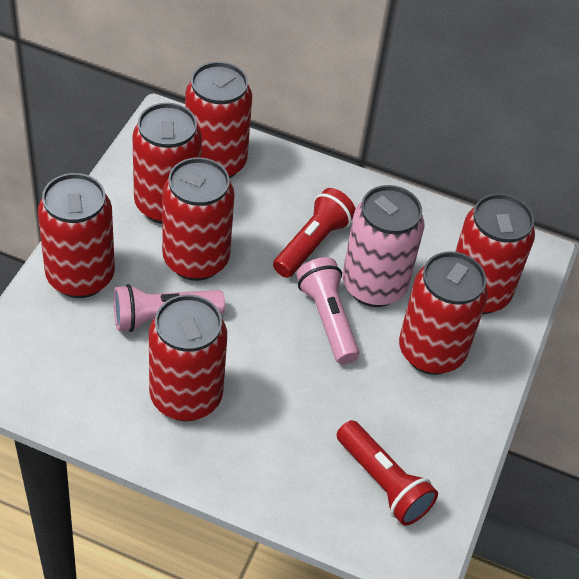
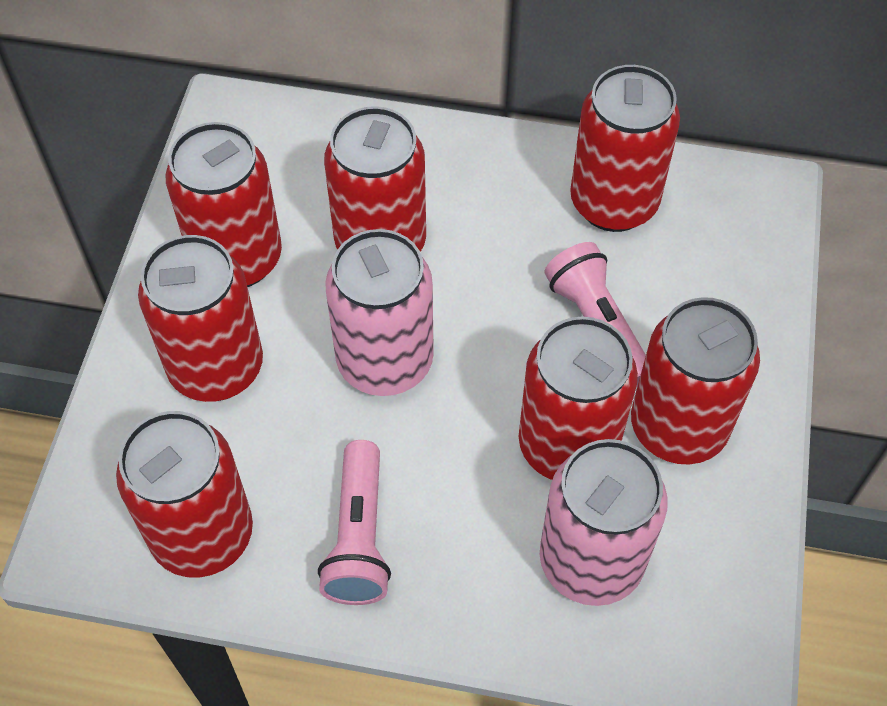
pink can: [342,185,424,307] = 1 -> [325,229,434,396] [540,439,668,606] = 2
red flashlight: [273,188,356,278] [337,420,438,526] = 2 -> none = 0

